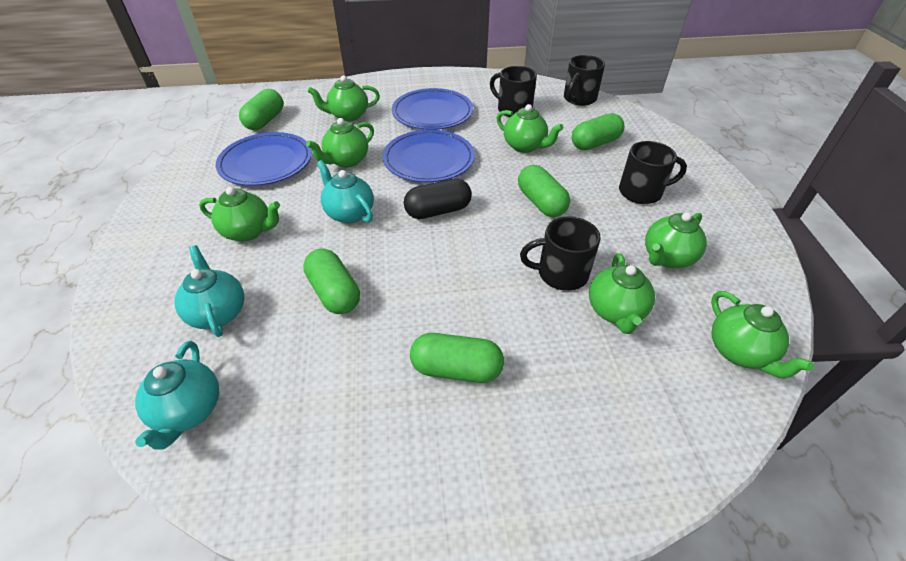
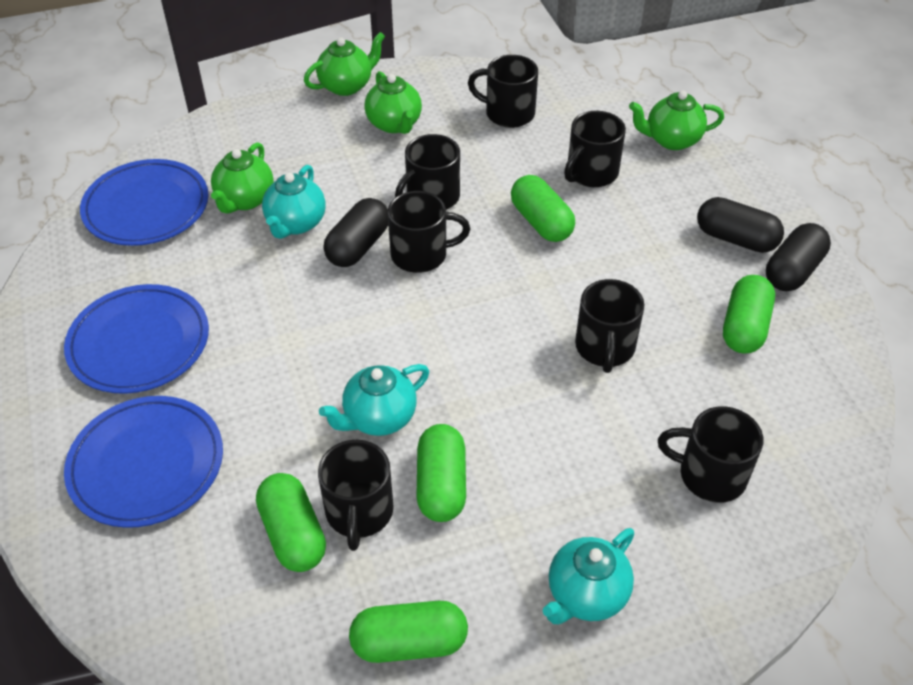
black capsule: [404,178,472,219] = 1 -> [323,198,388,267] [697,197,784,253] [766,223,831,291] = 3
black mug: [490,66,537,117] [520,216,601,291] [564,55,605,106] [619,141,687,204] = 4 -> [318,440,394,551] [388,191,470,273] [395,134,460,210] [468,55,538,128] [564,111,626,187] [575,279,644,373] [658,406,763,503] = 7
green teapot: [199,187,280,242] [306,118,374,168] [308,75,380,122] [497,104,563,153] [589,253,655,334] [645,212,707,268] [711,291,814,379] = 7 -> [211,142,274,214] [304,32,385,96] [365,71,422,134] [629,90,724,150] = 4

